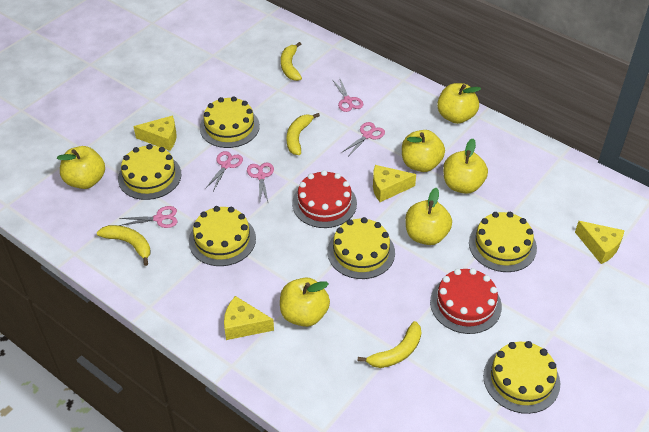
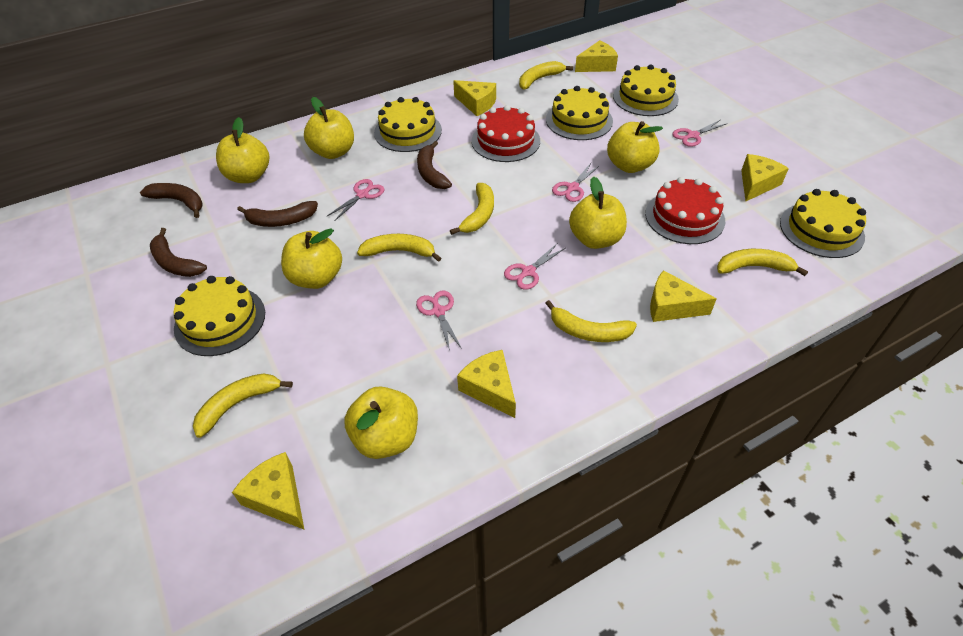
brown banana: none = 0 -> [140,183,202,218] [150,228,207,277] [237,201,318,227] [417,141,452,189] = 4
yellow banana: [97,225,150,266] [281,42,302,81] [287,113,320,155] [358,321,422,368] = 4 -> [193,373,293,438] [357,234,442,262] [450,183,494,235] [519,61,573,90] [545,300,637,342] [717,249,808,276] = 6
yellow cake: [118,144,181,200] [189,206,256,266] [200,96,260,148] [327,217,395,279] [469,212,537,272] [483,341,560,414] = 6 -> [174,276,265,356] [374,97,442,152] [546,86,613,140] [613,64,679,116] [780,189,866,258] = 5
yellow cheese: [133,115,177,151] [224,296,274,340] [373,165,416,202] [575,221,625,264] = 4 -> [232,452,304,529] [453,80,496,116] [457,350,516,418] [575,40,618,72] [650,270,716,322] [741,154,789,201] = 6

